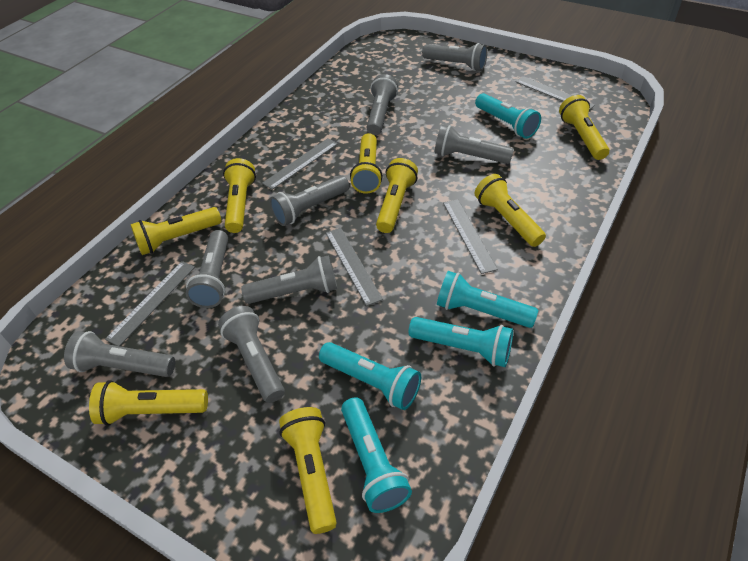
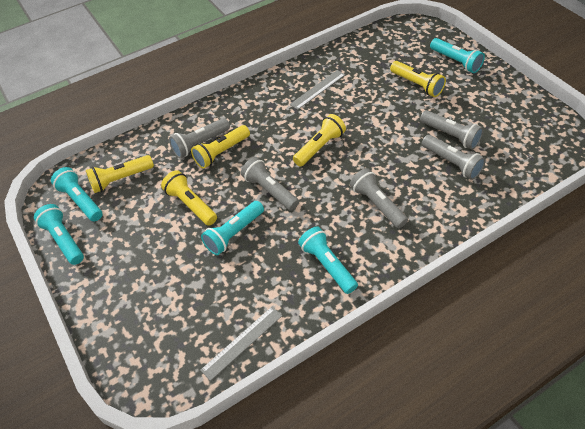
grey flashlight: [64,331,175,377] [186,230,228,308] [218,306,285,403] [241,255,337,304] [270,175,349,226] [367,74,398,135] [422,43,487,71] [435,125,514,164] = 8 -> [169,118,230,158] [241,157,299,211] [350,168,408,228] [420,110,483,150] [422,135,486,180] = 5
grey ruler: [105,261,195,346] [262,138,338,190] [326,228,383,306] [443,199,498,274] [516,76,595,110] = 5 -> [200,307,282,381] [290,70,345,110] = 2
yellow flashlight: [89,380,208,426] [131,207,222,255] [223,158,256,233] [279,407,337,534] [350,133,383,194] [376,158,418,233] [475,174,546,247] [559,95,609,160] = 8 -> [86,155,154,193] [161,170,217,226] [191,125,250,169] [293,114,346,167] [390,61,446,97] = 5

